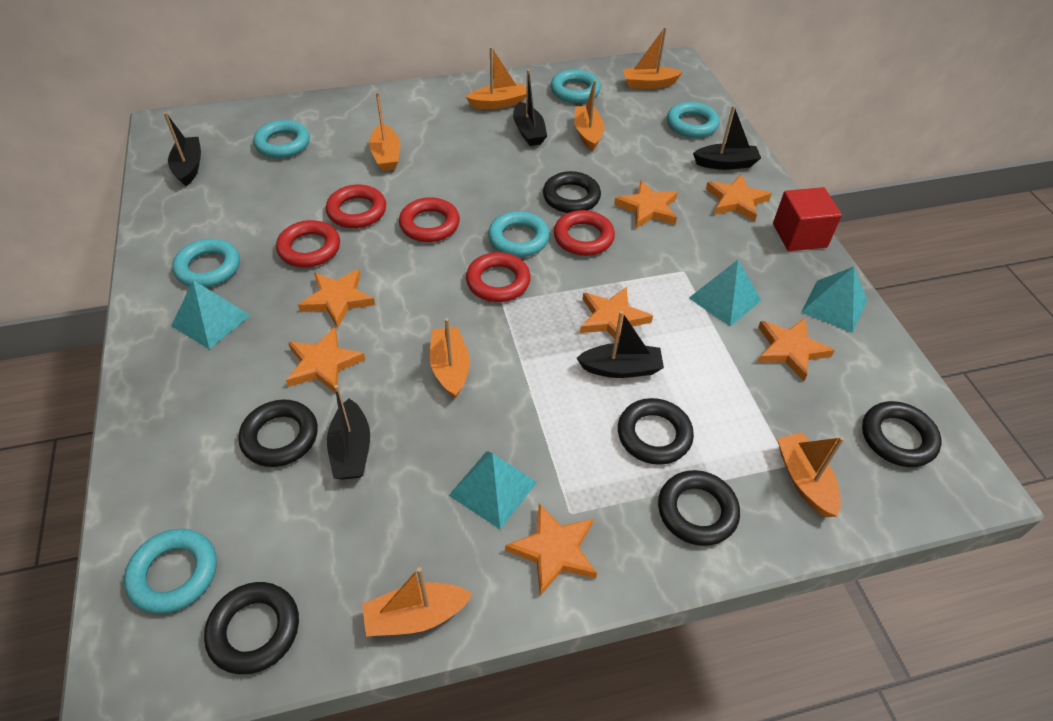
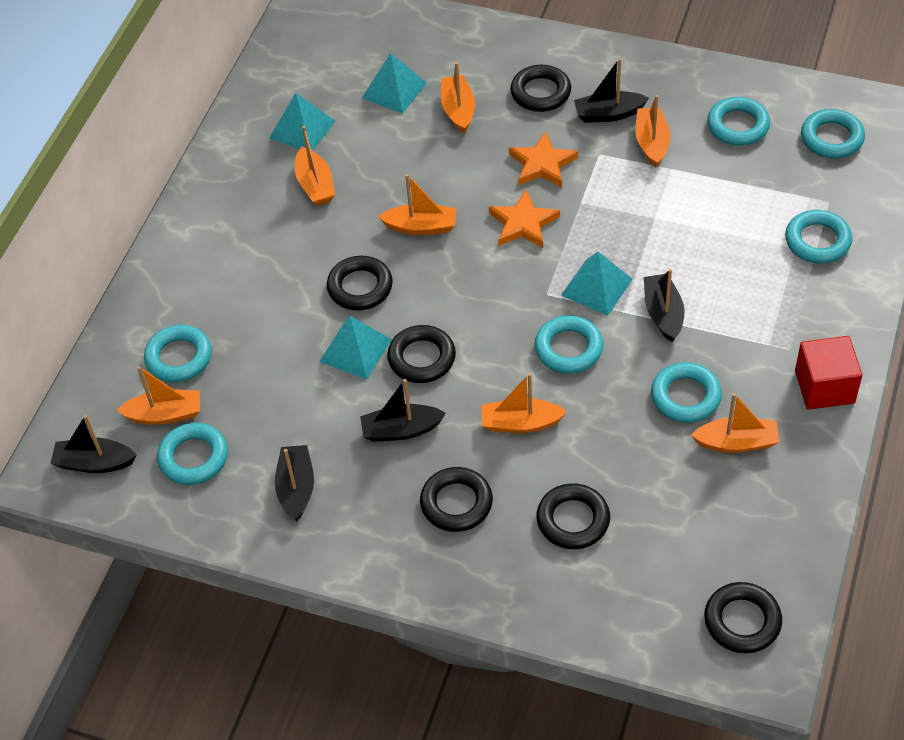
orange star: [286,327,365,393] [298,269,375,328] [505,504,597,596] [580,287,653,343] [614,180,678,228] [706,174,772,222] [758,318,835,381] = 7 -> [489,189,560,248] [509,131,578,187] = 2
red ring: [276,220,340,267] [326,184,386,228] [399,197,460,242] [466,252,531,302] [554,210,615,256] = 5 -> none = 0
turquoise ring: [124,529,217,614] [172,239,240,288] [253,120,310,158] [488,211,550,257] [551,69,601,103] [667,102,719,138] = 6 -> [144,325,212,382] [157,423,228,485] [534,315,603,373] [651,362,722,423] [707,97,770,146] [785,210,852,263] [801,109,865,158] = 7

